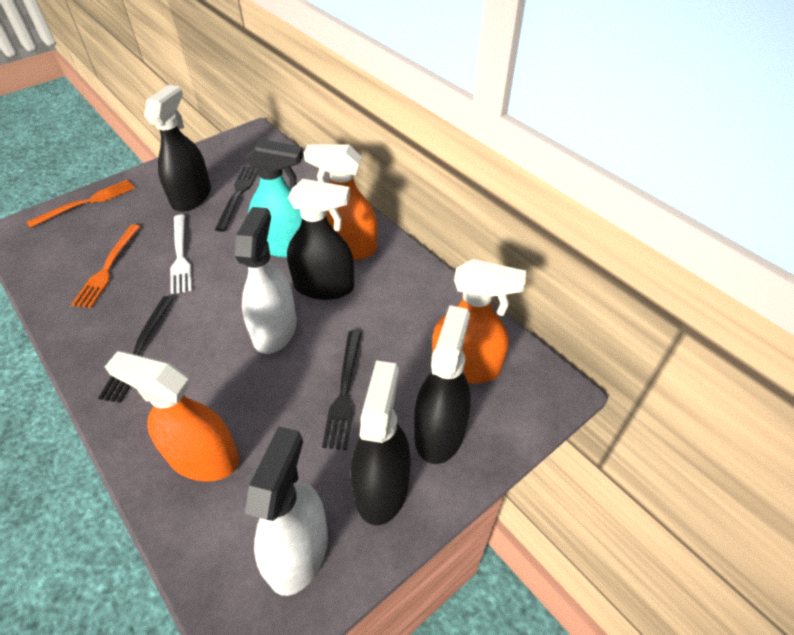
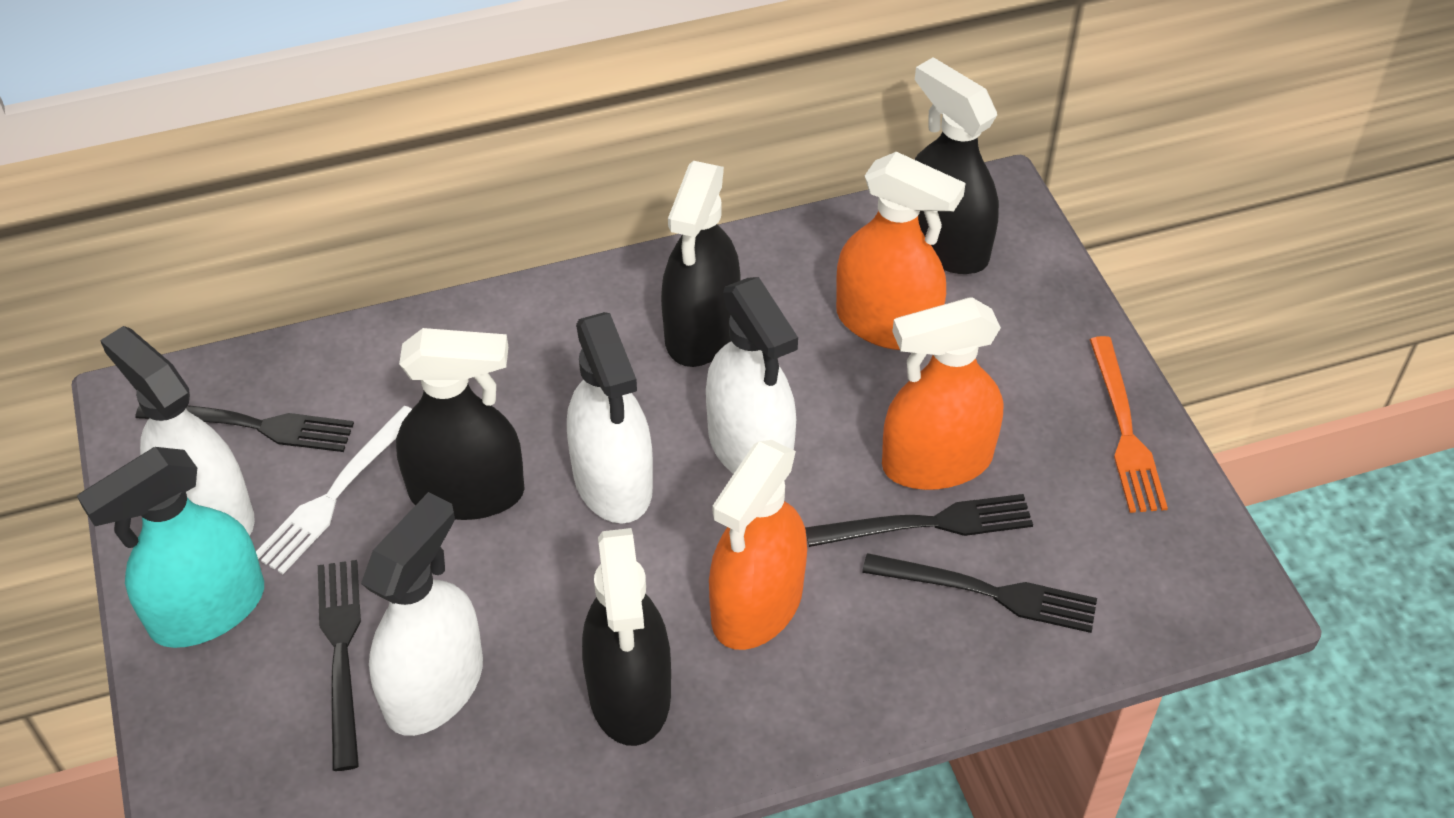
black fork: [98,296,174,403] [215,166,258,232] [322,331,361,450] = 3 -> [135,405,354,452] [318,560,361,771] [805,494,1033,547] [862,553,1097,633] = 4
orange fork: [26,180,135,228] [71,224,141,308] = 2 -> [1090,336,1168,513] = 1
white spray bottle: [235,207,297,354] [245,426,328,596] = 2 -> [100,326,255,536] [361,492,483,736] [567,312,653,523] [706,277,798,474] = 4

